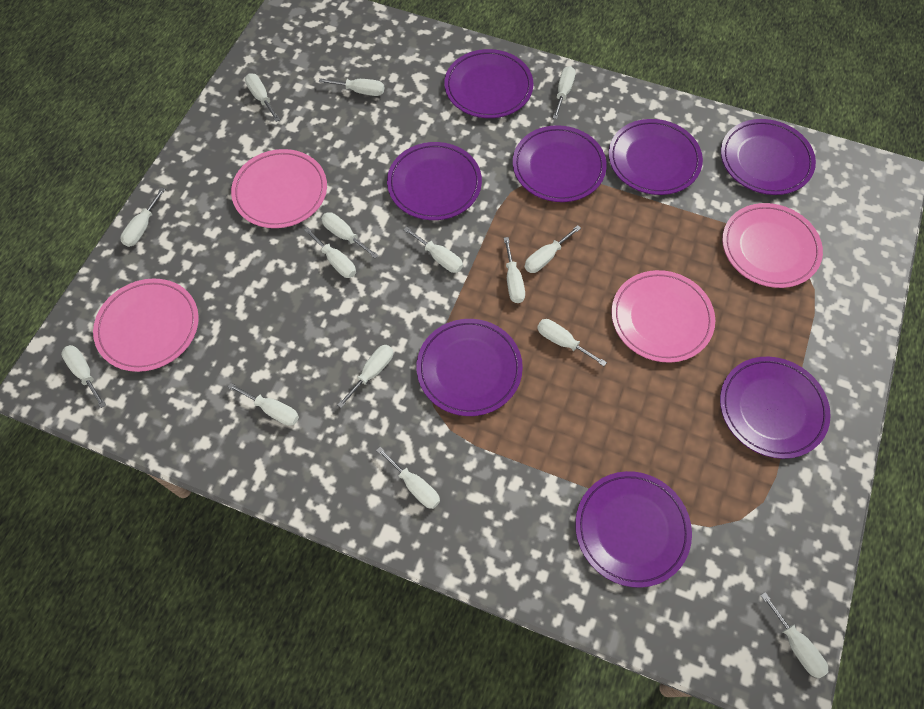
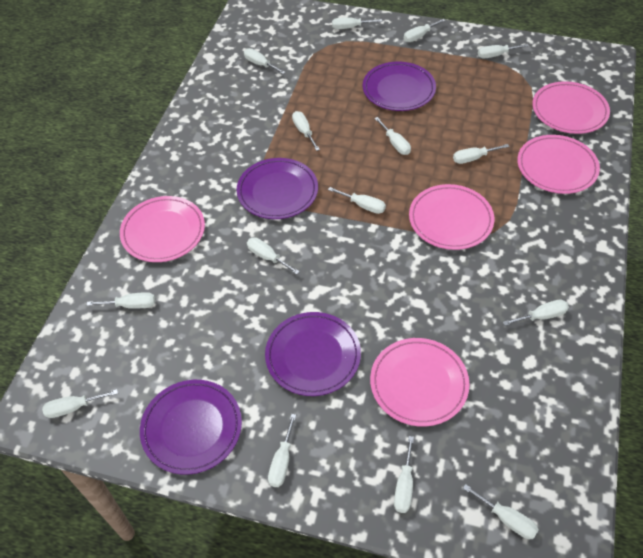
pink plate: [93,278,199,372] [231,149,327,228] [611,270,715,363] [722,203,823,288] = 4 -> [120,196,205,262] [370,338,469,427] [409,184,494,250] [517,135,600,194] [532,81,610,134] = 5
purple plate: [387,142,482,220] [416,319,523,416] [445,49,533,118] [513,125,607,202] [575,471,692,588] [609,119,703,195] [720,357,831,459] [721,119,816,195] = 8 -> [140,380,242,475] [237,158,318,219] [265,312,361,396] [363,62,436,111] = 4

